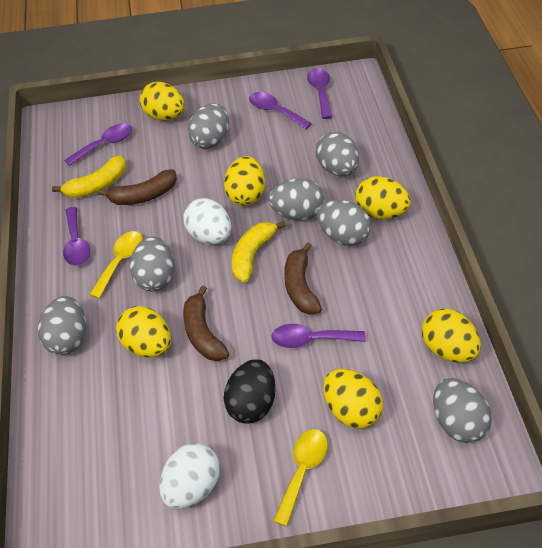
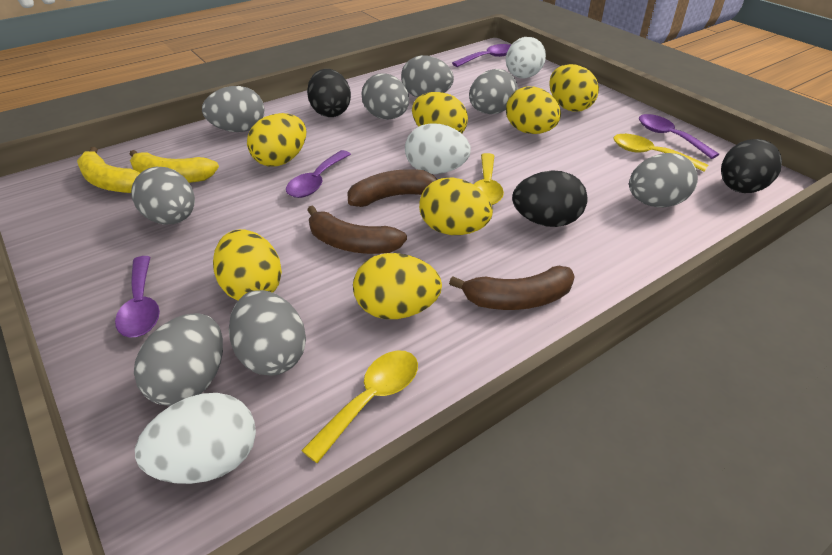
black egg: [223,359,276,423] = 1 -> [307,69,351,117] [512,171,588,227] [721,139,782,193] = 3
grey egg: [38,296,86,355] [130,236,175,291] [188,103,229,149] [268,178,325,220] [316,132,359,176] [317,200,371,246] [433,378,492,443] = 7 -> [131,167,195,224] [134,313,223,406] [202,86,264,132] [229,290,306,376] [362,73,409,120] [401,55,454,97] [469,69,518,114] [629,153,698,208] = 8
purple spoon: [63,207,90,266] [64,124,132,166] [249,92,312,129] [271,324,366,348] [307,68,332,119] = 5 -> [115,256,160,337] [286,150,351,198] [452,44,511,67] [639,114,719,159] = 4
white egg: [159,443,220,509] [183,198,231,244] = 2 -> [135,393,256,484] [405,123,471,174] [506,37,546,78] = 3
yellow egg: [116,306,171,357] [140,82,185,120] [224,156,265,206] [323,369,383,429] [355,176,411,219] [422,309,481,363] = 6 -> [213,229,282,301] [247,113,306,167] [353,253,442,319] [412,92,468,133] [419,177,493,235] [506,86,561,134] [549,64,599,112] = 7
yellow spoon: [89,231,143,298] [273,429,328,527] = 2 -> [301,350,418,463] [473,153,504,205] [613,134,708,172] = 3

